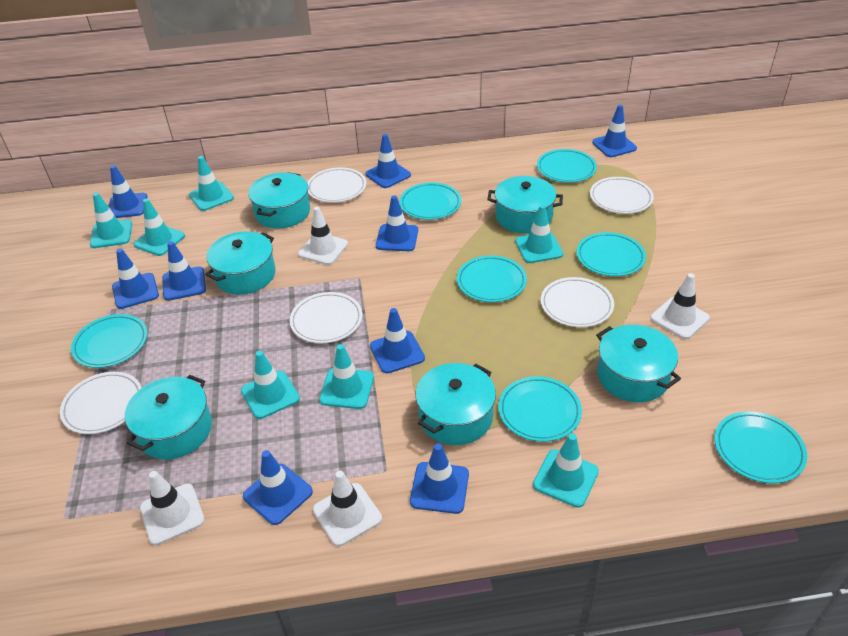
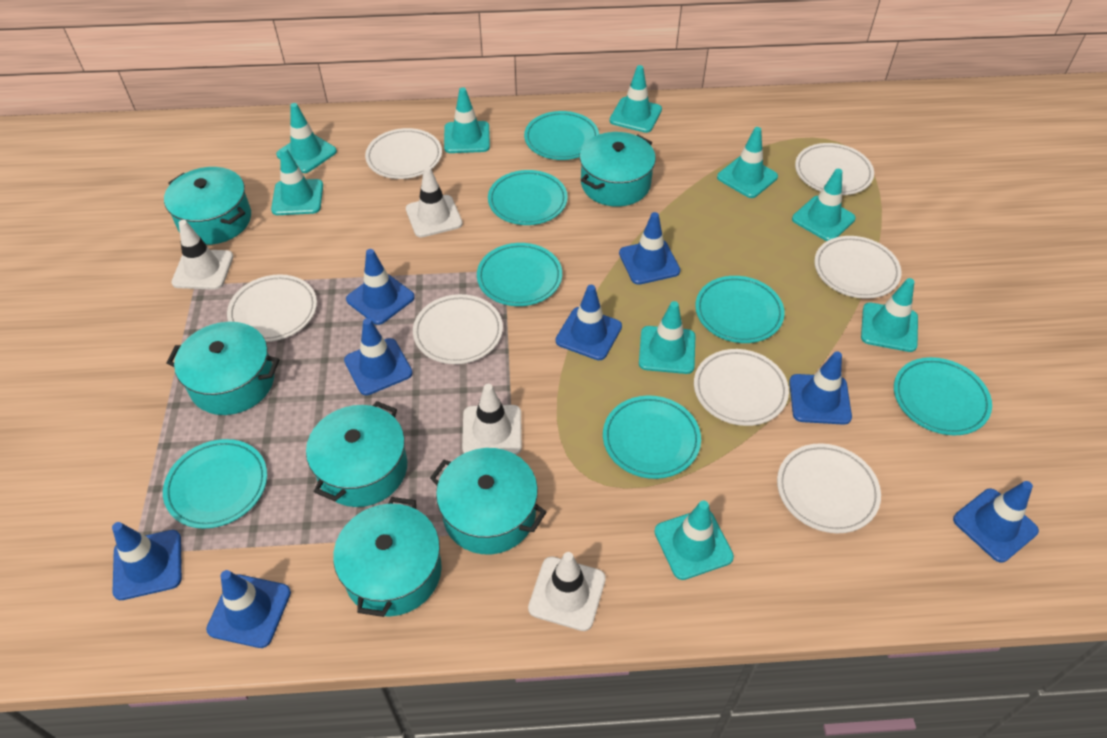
blue traffic cone: [108,165,147,218] [112,248,159,309] [162,241,206,301] [243,450,313,525] [365,134,411,188] [370,308,425,373] [376,196,418,251] [410,443,469,514] [592,105,637,157] = 9 -> [112,522,182,600] [206,570,291,648] [344,318,413,395] [346,249,415,325] [556,285,622,360] [619,212,680,285] [789,352,852,425] [953,481,1039,563] = 8
turquoise traffic cone: [90,193,132,248] [134,199,185,256] [189,156,234,211] [241,351,300,419] [319,344,374,409] [515,205,563,263] [533,433,599,508] = 7 -> [271,147,323,215] [276,103,337,173] [444,87,490,153] [610,65,662,133] [639,301,695,374] [654,501,734,580] [717,127,778,198] [792,169,856,241] [861,278,918,352] = 9
white plate: [60,372,142,434] [290,292,362,343] [307,167,366,203] [541,277,614,327] [590,177,654,214] = 5 -> [227,274,317,342] [365,128,442,179] [413,294,503,364] [694,349,789,426] [777,443,881,533] [795,143,874,195] [814,236,901,299] = 7

